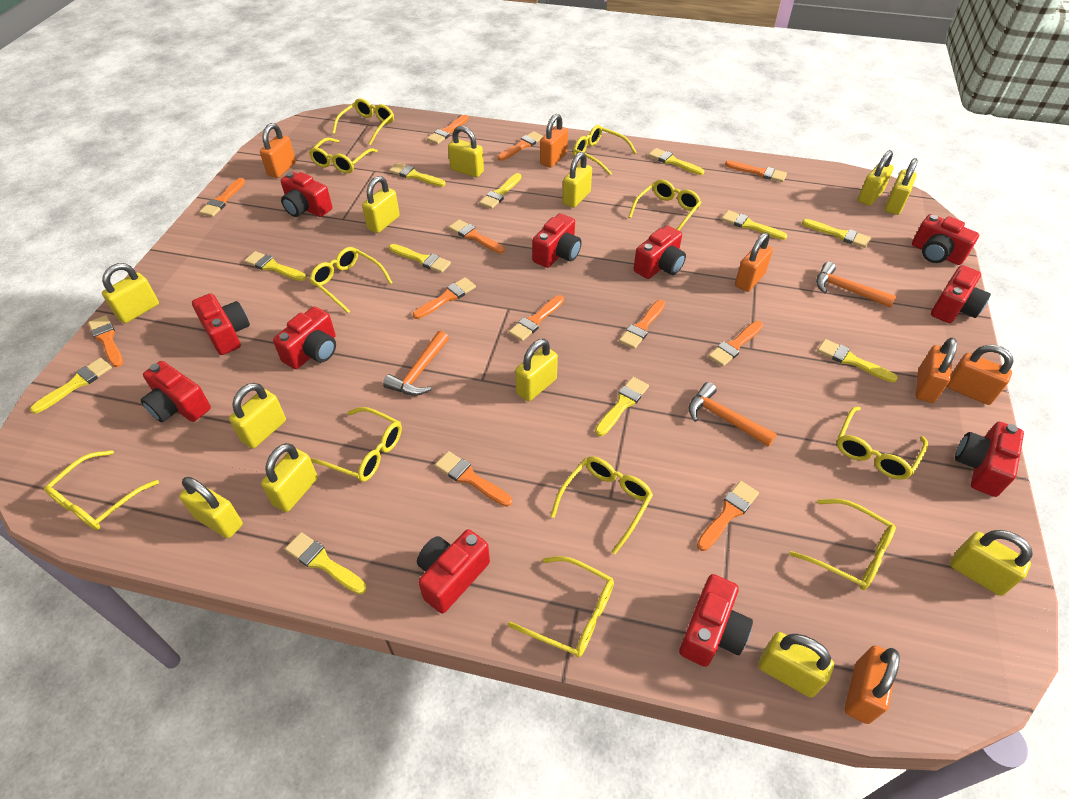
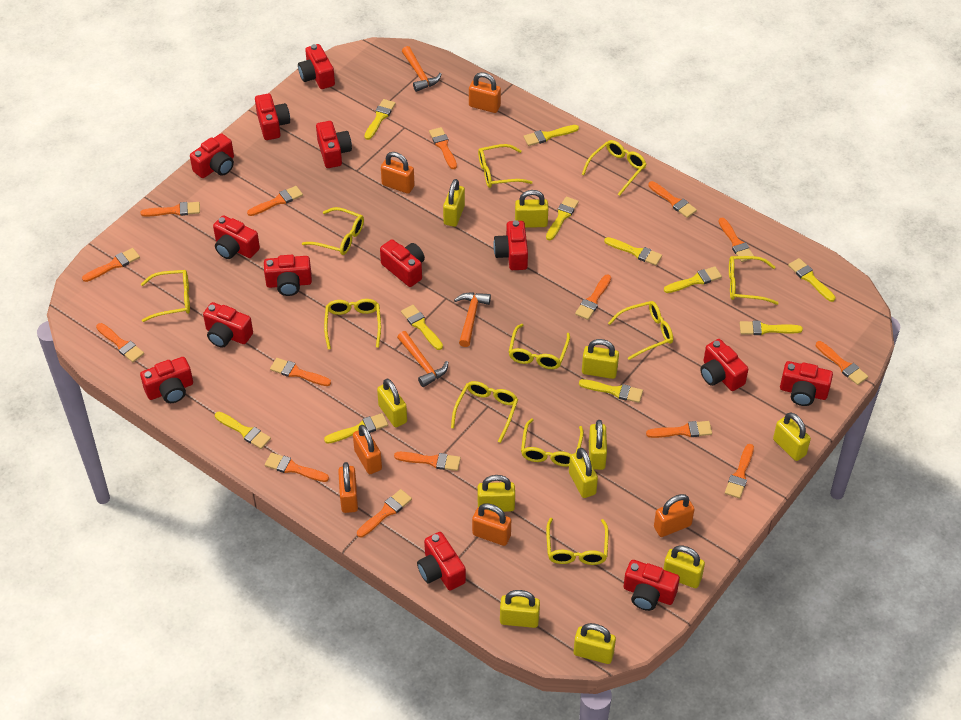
orange brush: [88,315,123,367] [200,178,245,217] [413,277,476,319] [427,115,469,144] [435,451,512,507] [449,219,505,253] [498,131,543,161] [509,295,564,341] [619,300,665,349] [697,481,759,551] [708,321,763,367] [725,161,787,182] = 12 -> [82,248,140,282] [96,323,144,362] [140,202,200,217] [247,186,303,216] [265,453,329,482] [270,358,331,386] [357,489,412,537] [394,452,461,471] [429,127,457,169] [575,275,611,320] [646,421,712,438] [648,181,697,218] [718,218,754,262] [725,444,754,498] [816,341,868,385] = 15
red camera: [141,361,211,422] [192,293,250,355] [273,306,336,369] [281,172,332,217] [417,529,490,614] [532,213,582,268] [633,225,686,279] [679,574,753,667] [912,214,979,265] [931,265,991,323] [955,422,1024,497] = 11 -> [140,357,193,403] [190,133,234,178] [203,302,253,348] [213,215,260,259] [255,94,290,140] [264,255,312,296] [298,44,335,89] [316,121,352,168] [380,239,425,287] [417,532,466,590] [493,220,528,270] [624,560,680,611] [700,339,748,391] [780,361,833,406] = 14
yellow padlock: [102,263,159,323] [179,477,243,538] [229,383,286,449] [261,443,318,512] [362,176,400,233] [448,126,484,177] [515,339,558,401] [562,152,592,208] [758,632,834,697] [858,150,894,206] [885,158,918,215] [950,530,1033,596] = 12 -> [377,379,407,427] [443,179,465,227] [478,475,515,512] [500,590,540,628] [515,190,548,228] [569,448,598,498] [574,623,616,664] [582,339,619,379] [589,420,607,470] [663,546,705,588] [773,412,811,461] = 11

